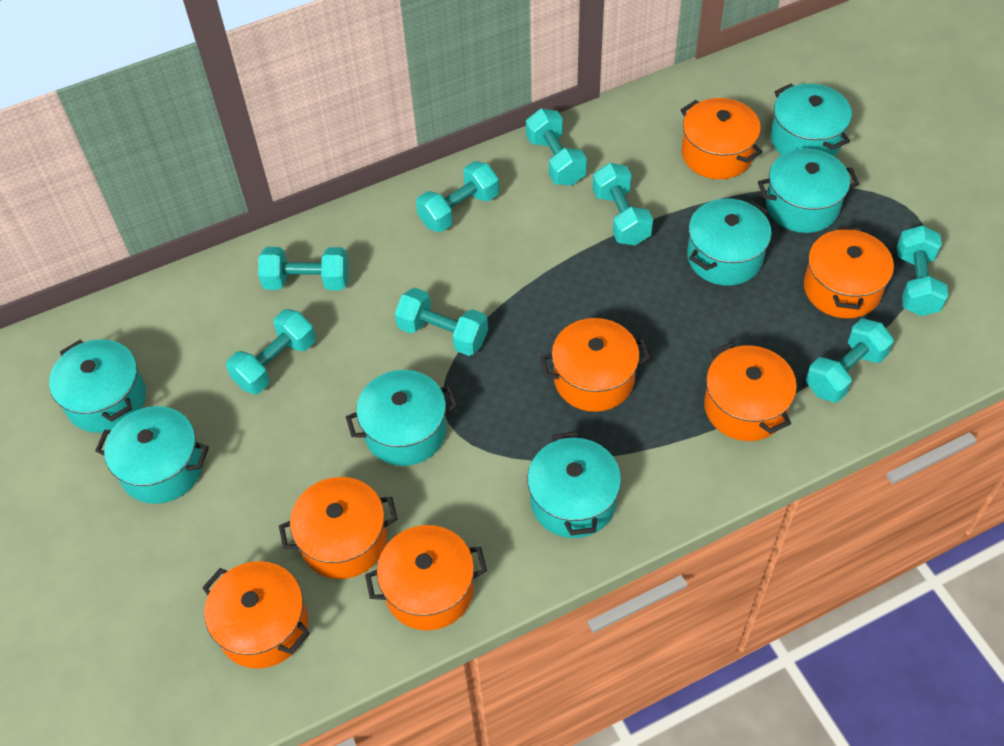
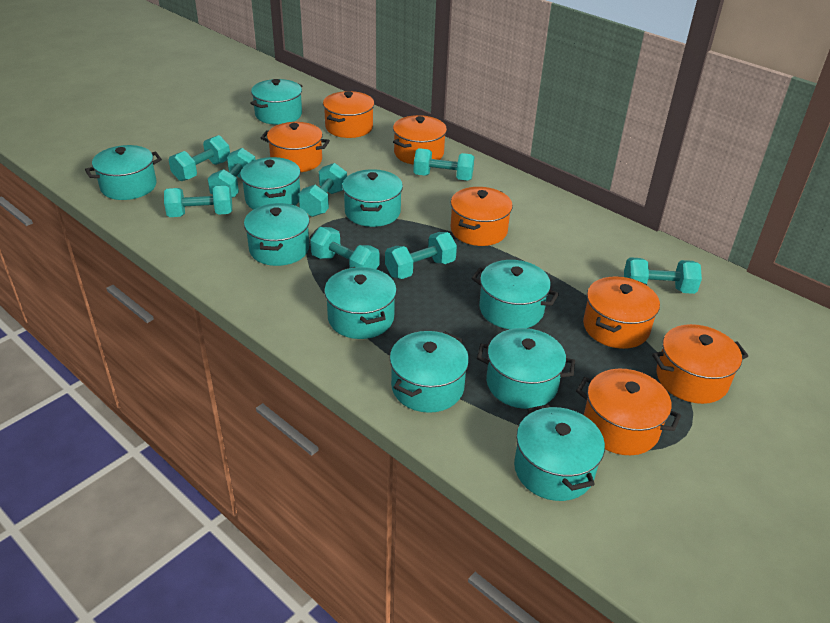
turquoise pot: [49,339,146,433] [95,406,209,504] [346,370,458,466] [527,432,621,538] [687,198,772,286] [758,148,859,233] [771,84,852,156] = 7 -> [85,145,162,200] [240,157,301,210] [244,203,310,266] [250,79,302,125] [324,267,397,339] [342,169,403,227] [390,331,469,413] [471,260,559,329] [477,328,575,409] [514,404,605,501] = 10

